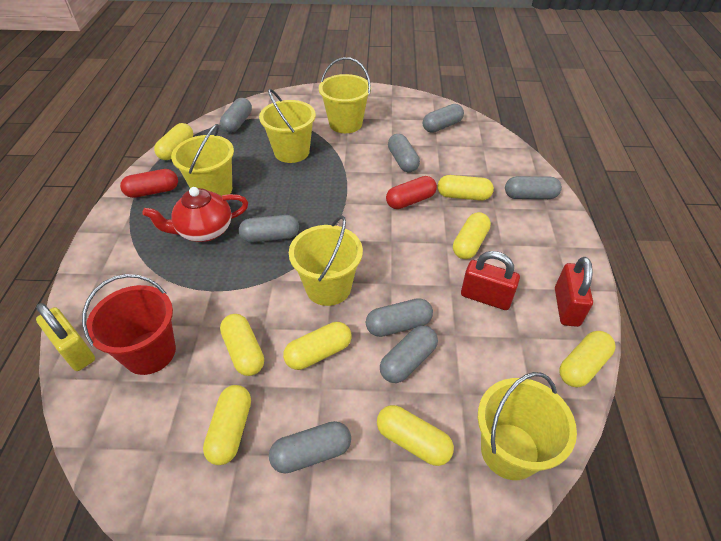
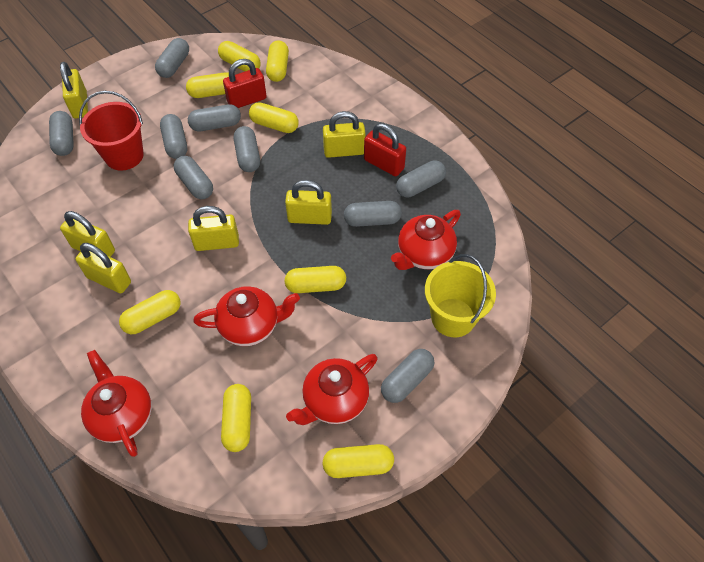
grey capsule: [220,98,252,133] [239,215,299,243] [269,421,351,474] [366,298,433,337] [380,326,438,383] [388,134,420,173] [423,104,464,133] [505,176,562,199] = 8 -> [49,111,74,156] [155,38,189,78] [160,114,187,159] [174,156,213,199] [188,104,241,131] [234,126,260,172] [344,201,402,227] [381,349,434,403] [396,160,446,197] = 9
red capsule: [120,169,178,198] [386,176,437,209] = 2 -> none = 0
red teapot: [142,187,248,242] = 1 -> [81,350,152,457] [193,286,300,346] [286,354,378,425] [391,210,461,270] = 4
yellow bucket: [171,124,234,196] [259,89,316,163] [289,216,363,306] [319,57,371,133] [478,372,577,480] = 5 -> [425,254,496,337] = 1
yellow padlock: [36,303,95,371] = 1 -> [60,62,88,119] [60,211,115,257] [75,243,131,294] [188,206,239,251] [285,180,332,225] [323,111,366,158] = 6

